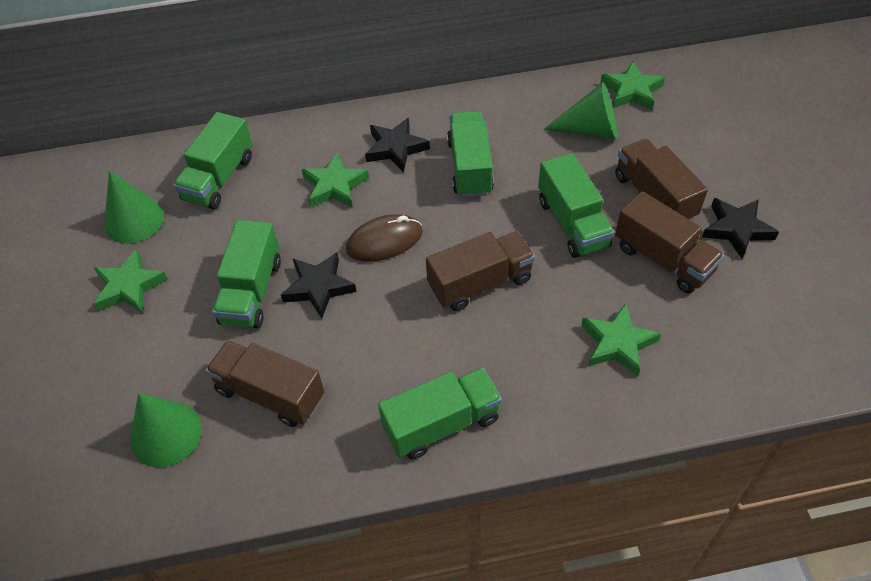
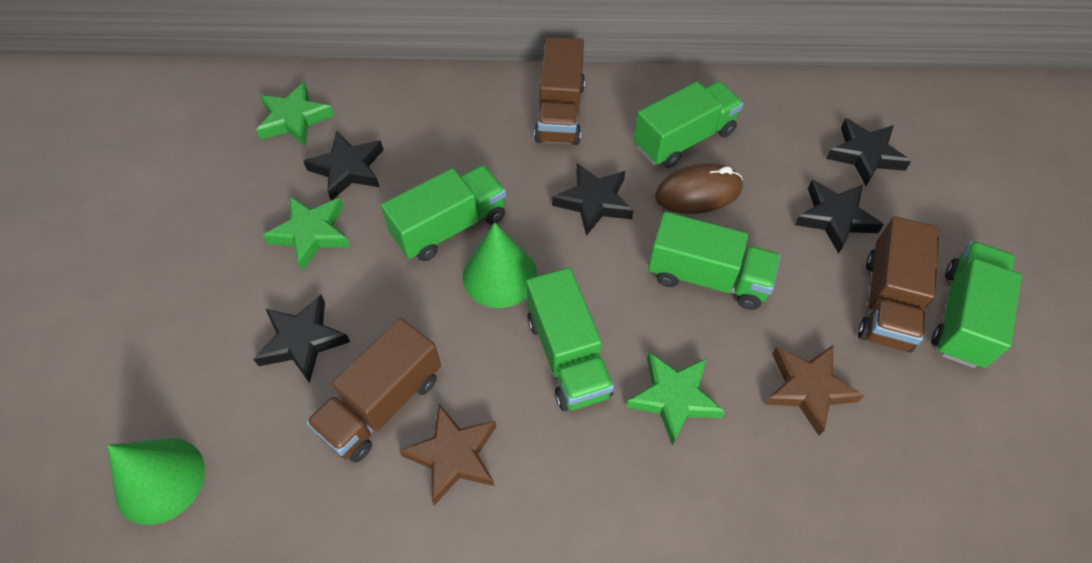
black star: [281,252,357,319] [365,118,430,172] [702,198,779,259] = 3 -> [253,295,350,383] [303,131,383,201] [552,163,633,236] [795,180,884,254] [826,118,911,186] = 5
brown star: none = 0 -> [399,404,496,505] [764,346,865,436] = 2
brown truck: [206,340,324,427] [426,232,535,311] [615,139,708,220] [615,191,724,293] = 4 -> [306,318,441,463] [534,37,585,145] [858,216,939,352] = 3
green cone: [104,170,165,244] [130,393,202,468] [544,82,617,139] = 3 -> [107,439,205,525] [463,222,537,308] = 2
green star: [93,249,168,313] [301,152,369,208] [581,303,661,377] [600,62,665,110] = 4 -> [256,82,334,146] [263,197,350,271] [626,352,725,446] = 3

